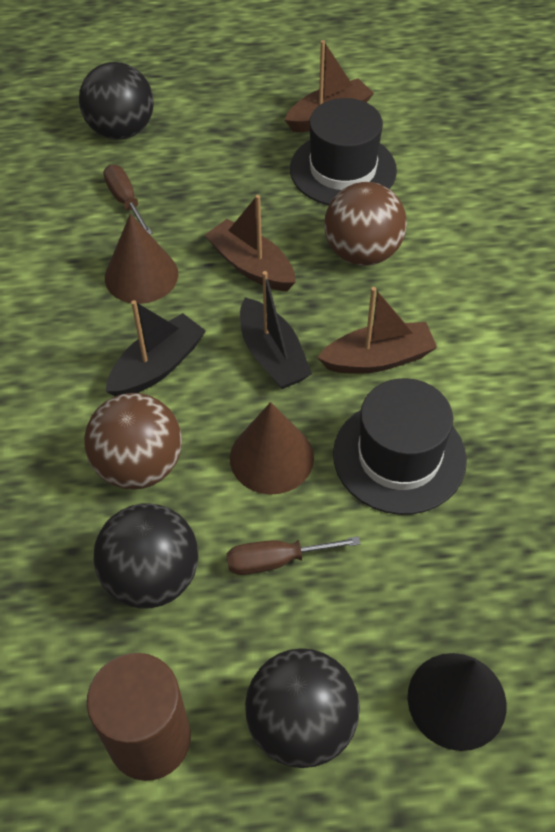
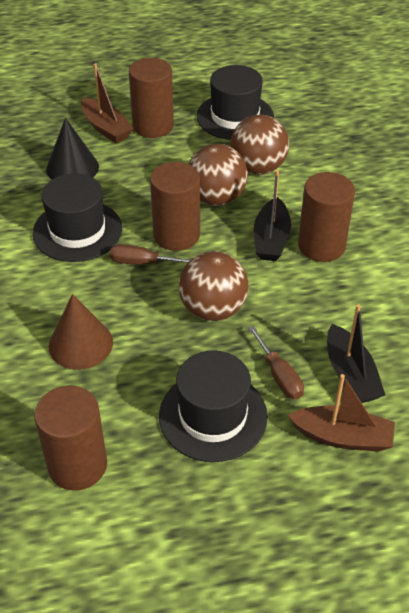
black ball: [79,62,154,140] [93,503,198,609] [245,648,360,768] = 3 -> none = 0
black hat: [290,98,397,205] [333,378,467,515] = 2 -> [33,173,122,262] [159,351,268,462] [196,65,274,140] = 3
brown ball: [84,393,182,490] [324,182,407,266] = 2 -> [179,251,248,321] [188,144,248,206] [230,115,289,175] = 3
brown boat: [205,195,296,291] [285,40,374,132] [317,287,437,374] = 3 -> [81,63,134,143] [288,374,395,452] = 2
brown cone: [105,214,178,304] [230,402,314,495] = 2 -> [49,294,113,370] = 1
brown cylinder: [87,653,191,781] = 1 -> [34,386,107,491] [129,58,174,138] [150,162,200,251] [298,172,355,262] = 4

